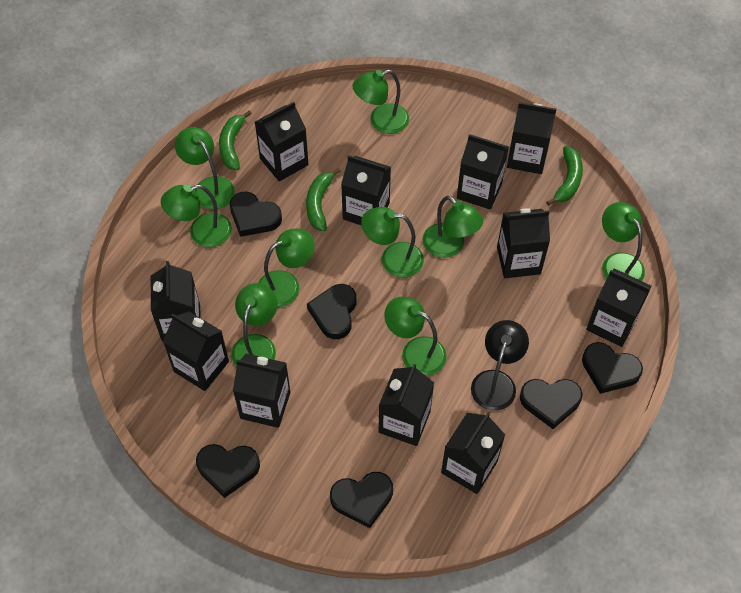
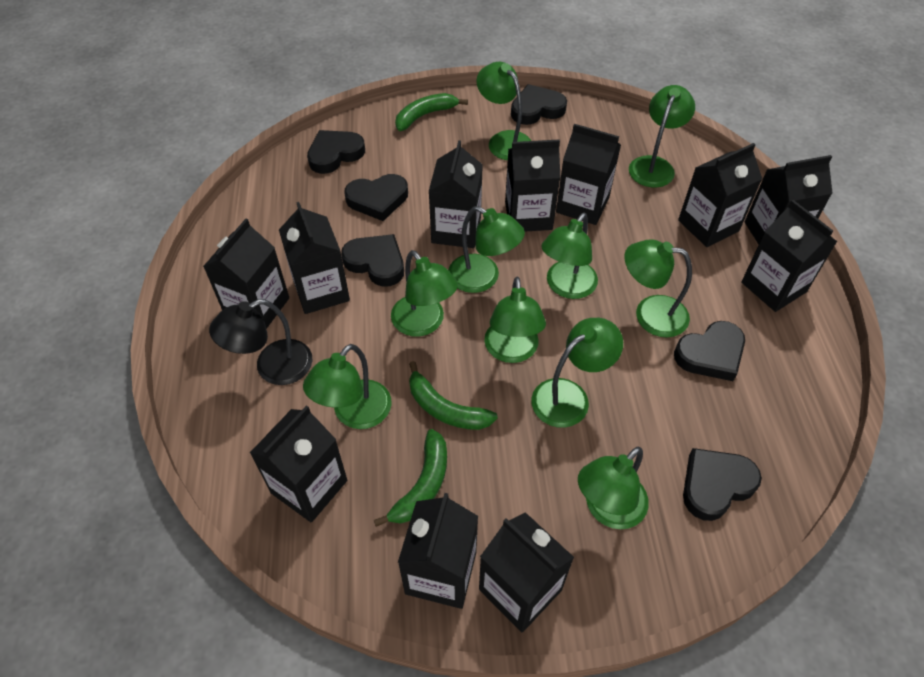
green lamp: [161,184,232,247] [175,127,235,209] [232,283,277,367] [258,228,315,307] [352,70,409,134] [361,207,424,277] [384,296,447,376] [423,196,483,258] [602,202,645,281] = 9 -> [303,344,392,429] [391,250,458,337] [448,206,525,293] [476,62,531,160] [484,277,546,363] [531,318,623,428] [541,213,598,299] [578,447,649,529] [625,239,692,338] [629,85,695,188] = 10

